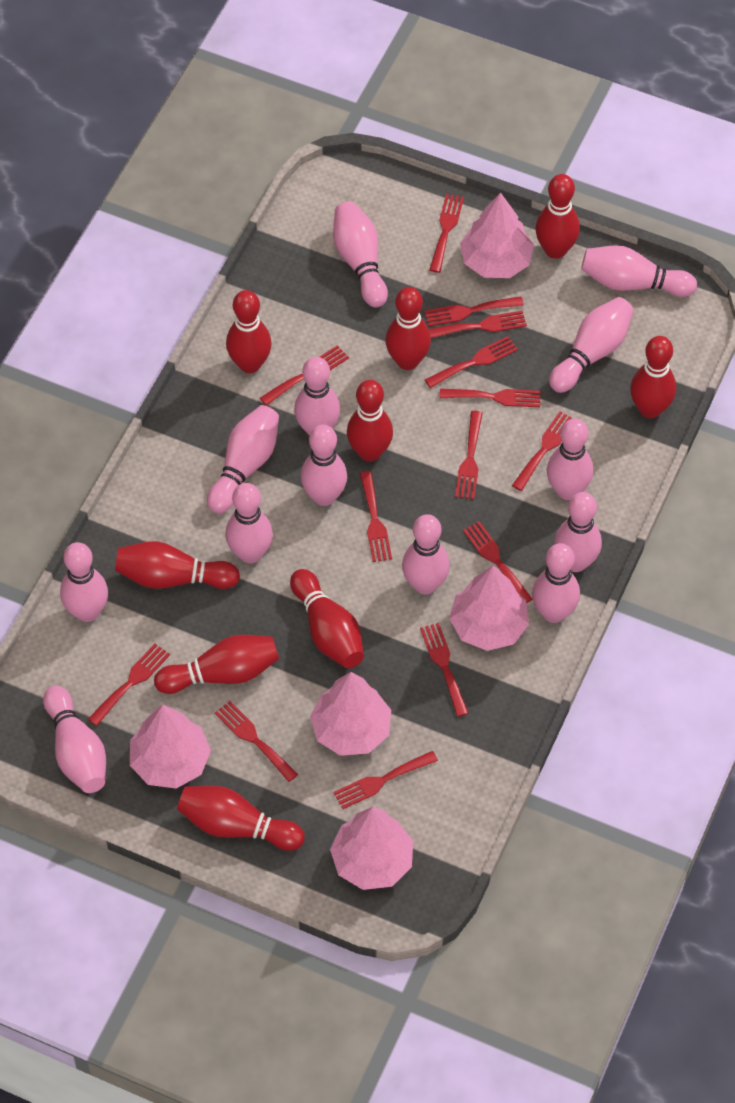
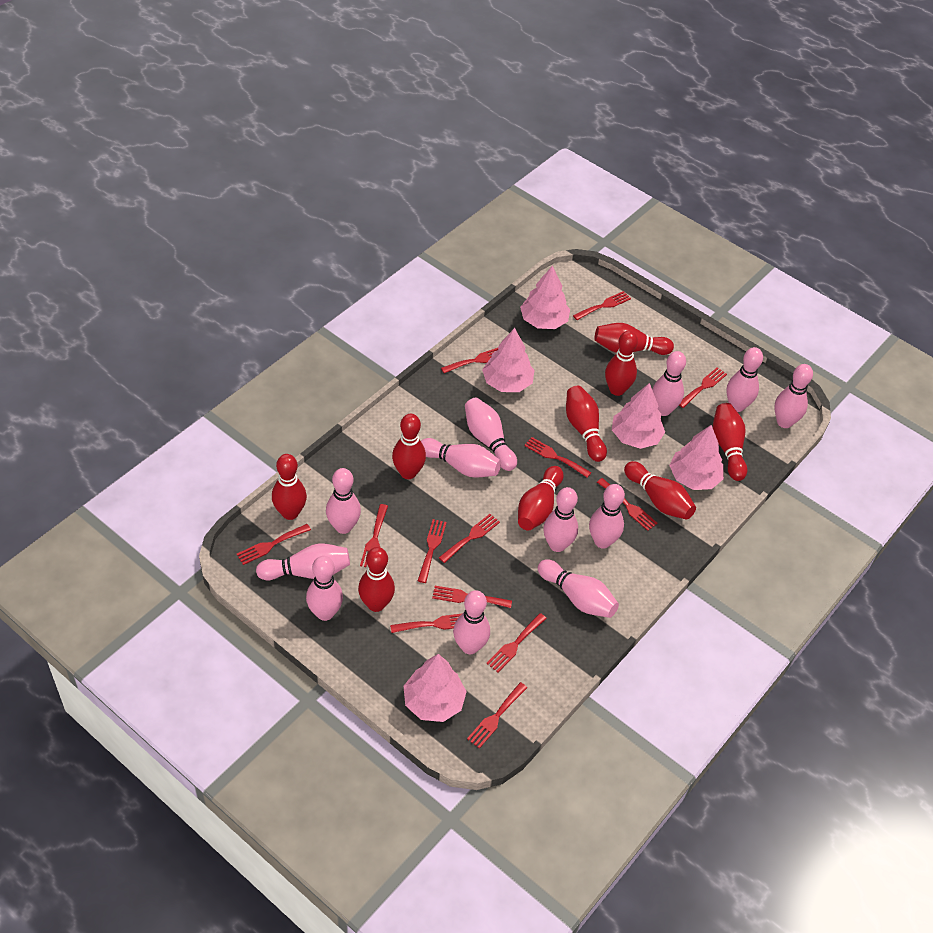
pink bowling pin: [43,686,106,793] [60,542,108,622] [207,405,279,514] [225,483,273,563] [294,357,340,436] [301,425,347,506] [333,201,388,308] [402,514,450,594] [532,543,580,623] [547,419,593,500] [549,297,634,393] [554,492,602,572] [581,245,697,297] = 13 -> [256,543,350,580] [306,556,343,621] [326,468,361,534] [421,438,501,478] [453,590,490,654] [465,397,517,471] [538,559,619,618] [543,487,578,552] [589,484,625,549] [652,351,686,416] [726,347,763,412] [774,364,813,428] = 12
red fork: [88,644,170,726] [215,701,298,782] [260,345,349,406] [333,751,438,809] [360,471,392,562] [420,623,469,717] [424,296,524,326] [425,336,518,388] [429,310,527,338] [430,194,464,273] [439,389,541,407] [455,411,483,499] [463,521,533,603] [512,412,572,491] = 14 -> [237,524,311,565] [360,504,388,567] [390,614,461,633] [418,519,447,583] [432,586,512,608] [439,514,500,563] [441,348,498,373] [467,682,527,749] [486,613,547,672] [524,437,591,478] [573,291,631,320] [597,478,658,531] [679,367,727,408] = 13

